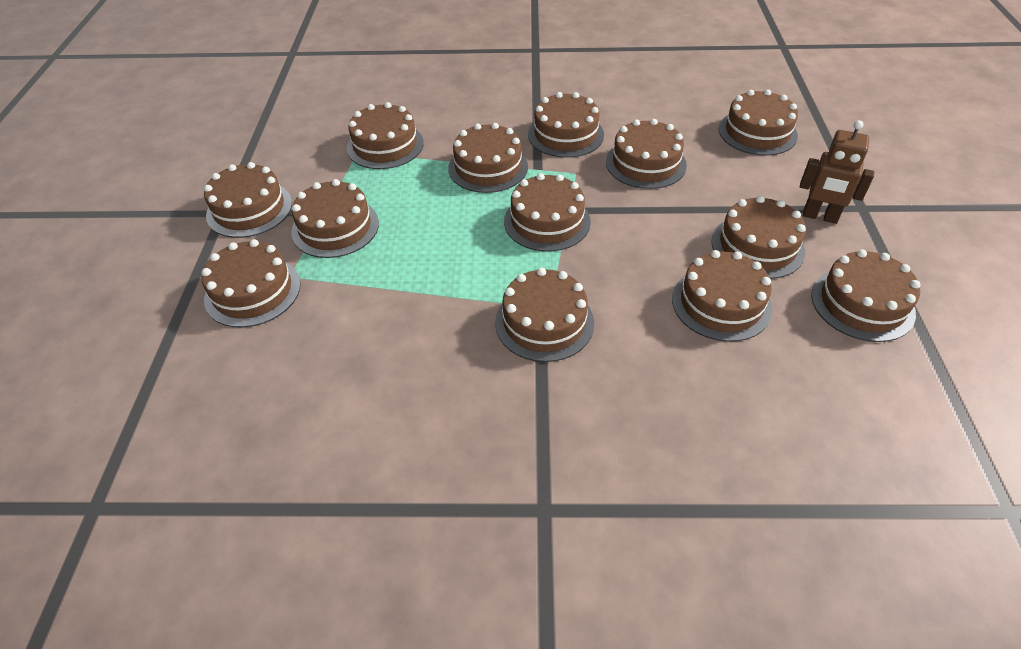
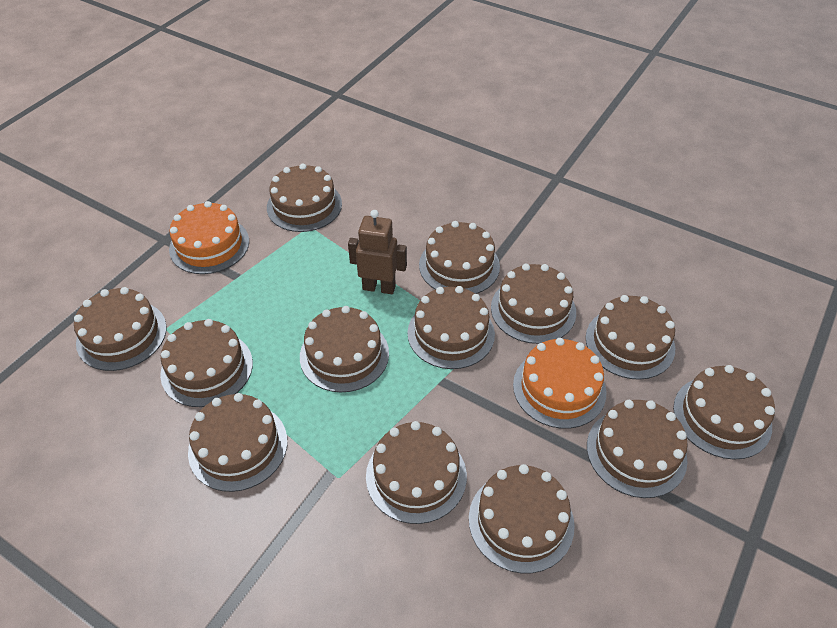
orange cake: none = 0 -> [169,201,249,274] [513,338,607,429] = 2

